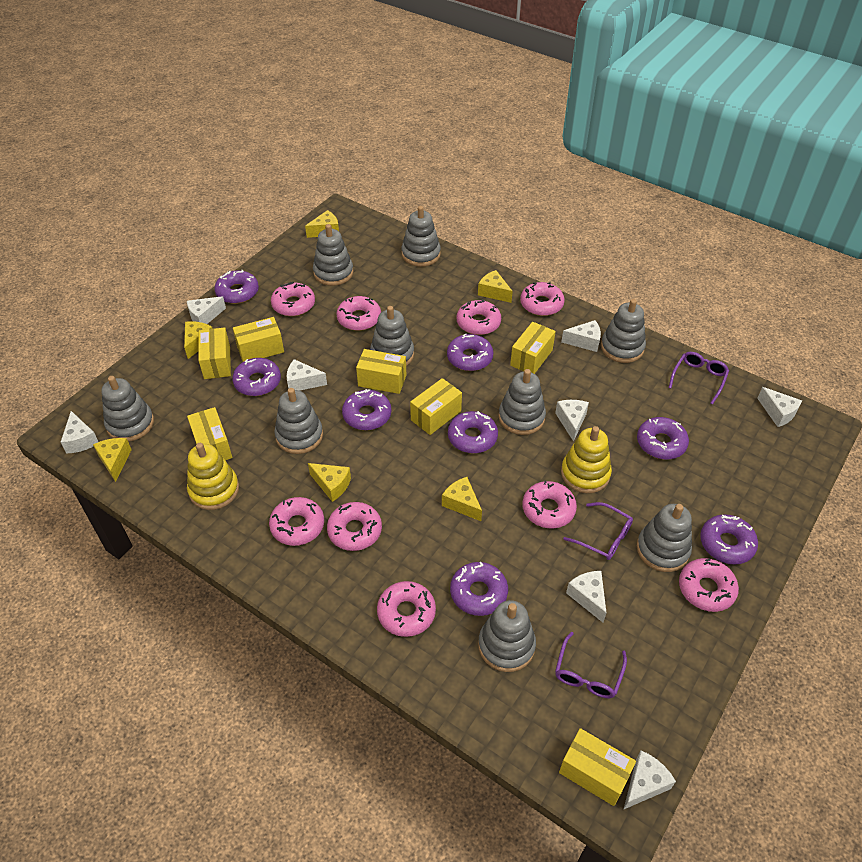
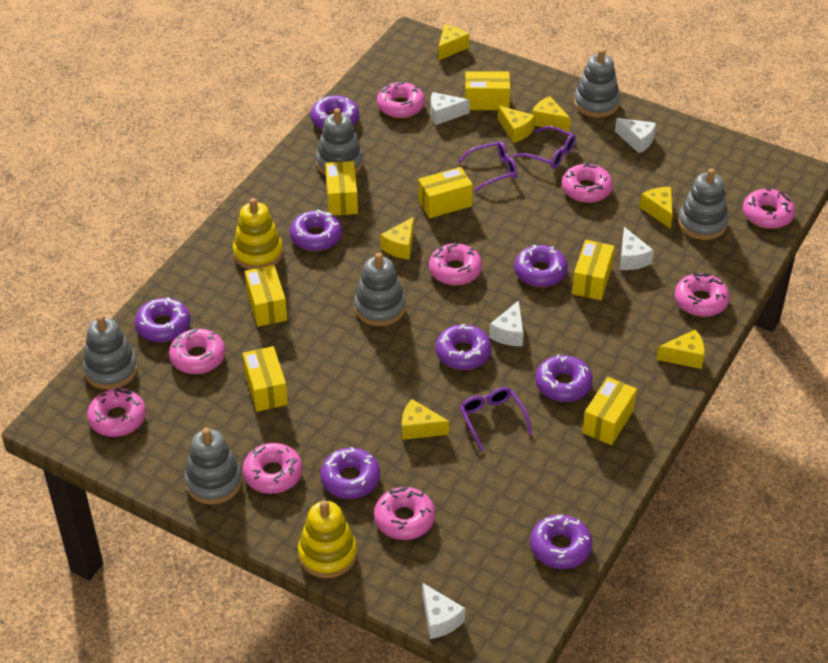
grey stacking toy: [102,376,154,442] [274,388,323,454] [313,224,353,286] [370,306,414,366] [401,206,441,267] [478,600,536,672] [499,369,546,435] [601,299,646,363] [637,504,692,572] = 9 -> [83,315,138,390] [184,428,242,505] [316,108,363,175] [354,253,406,326] [574,49,620,118] [678,168,728,240] = 6
white cheese: [61,411,98,454] [187,296,226,324] [286,359,327,391] [555,400,589,442] [561,320,601,352] [566,571,607,622] [623,750,676,810] [757,387,802,427] = 8 -> [423,583,465,639] [431,92,470,125] [489,300,524,346] [615,118,656,153] [620,227,654,270] = 5
yellow cheese: [93,438,132,482] [184,321,213,359] [305,210,339,238] [308,463,351,502] [442,477,482,521] [478,270,513,303] = 6 -> [380,217,414,260] [402,399,449,440] [438,25,469,61] [498,106,535,143] [532,96,571,132] [640,187,673,229] [657,330,705,369] = 7

